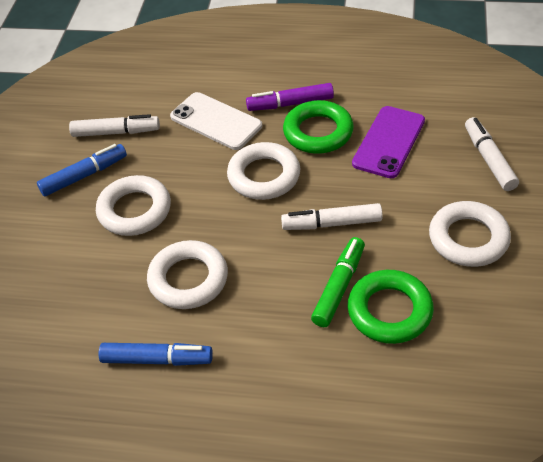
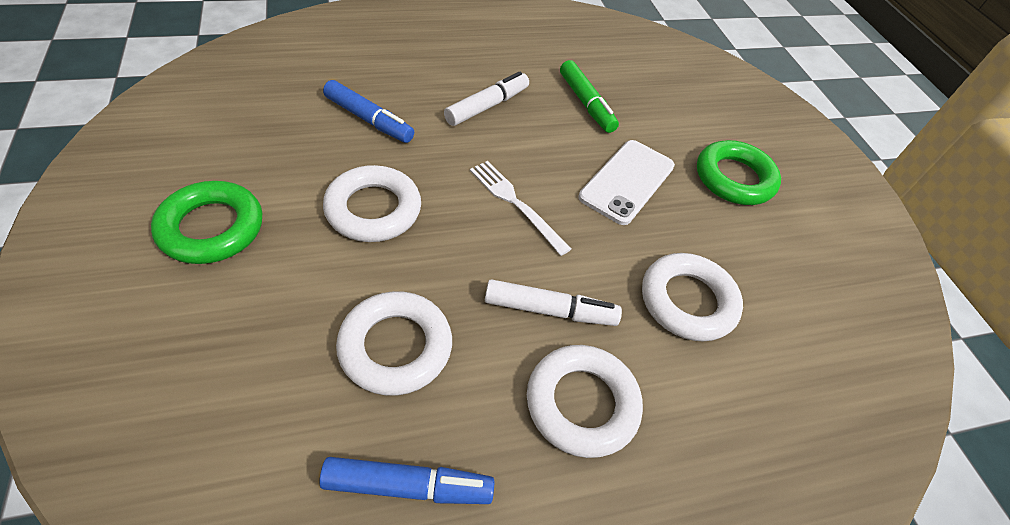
purple marker: [246,83,334,111] = 1 -> none = 0
purple phone: [352,106,425,178] = 1 -> none = 0
white fork: none = 0 -> [470,161,571,256] = 1
white marker: [69,114,160,137] [281,203,383,230] [465,117,519,191] = 3 -> [444,71,529,126] [485,279,622,326] = 2

